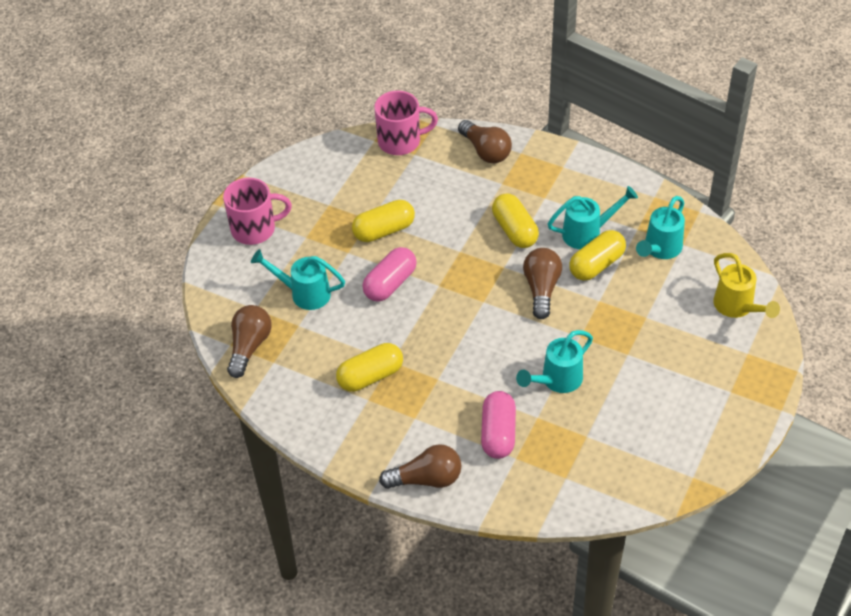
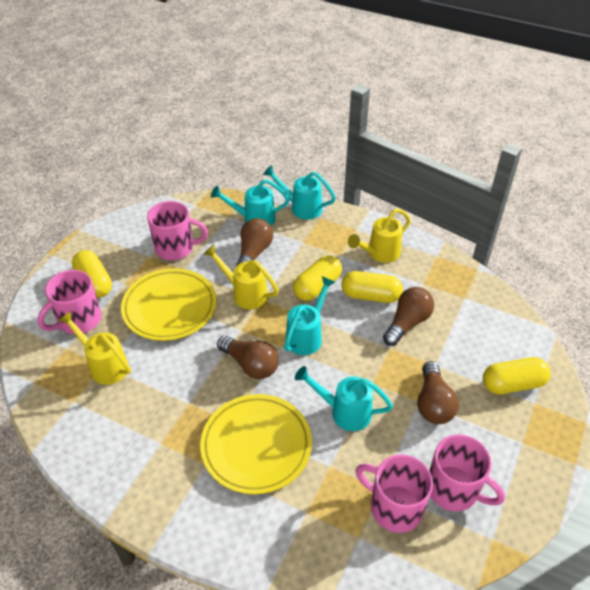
pink capsule: [363,247,417,302] [481,391,516,459] = 2 -> none = 0
pink mug: [223,178,292,245] [374,91,438,155] = 2 -> [37,270,102,334] [147,201,208,260] [355,455,433,533] [430,435,505,511] = 4
yellow plate: none = 0 -> [121,268,216,341] [200,394,312,494] = 2
yellow watering can: [713,253,780,318] = 1 -> [58,311,131,385] [204,245,279,309] [348,208,411,263] = 3

